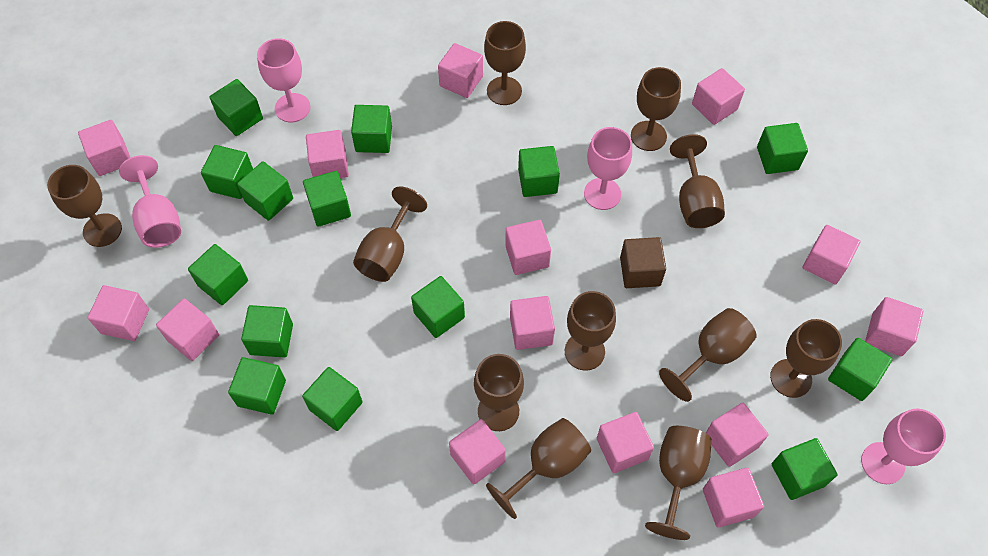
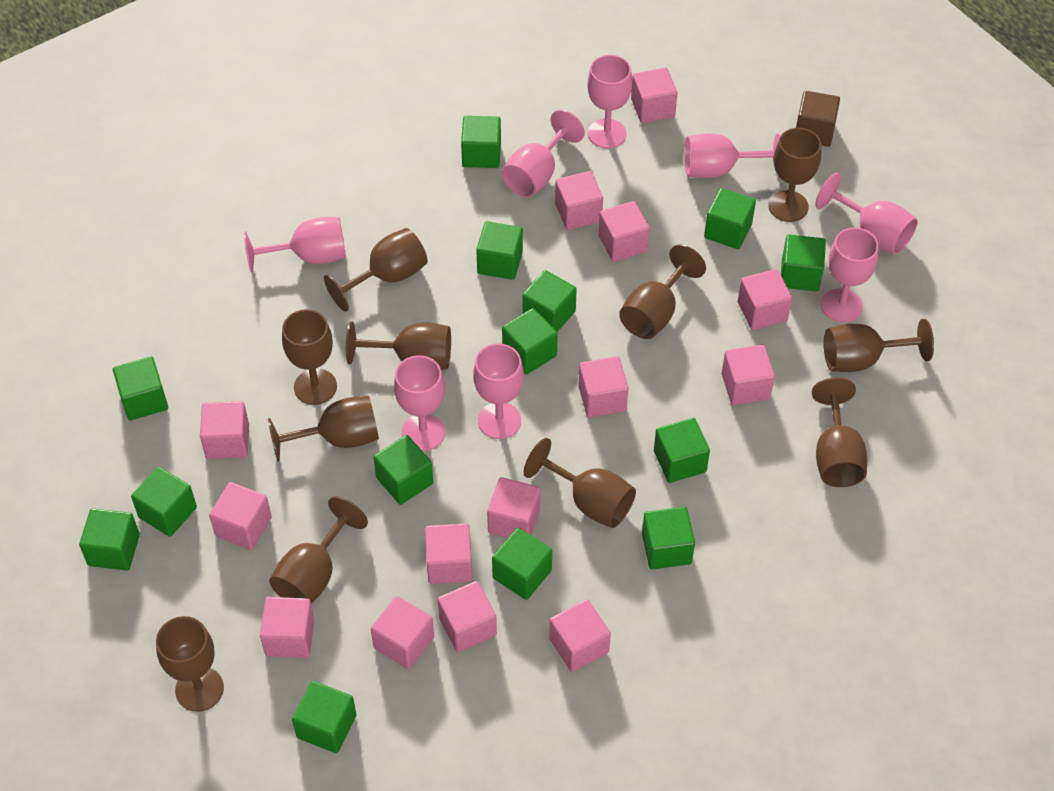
pink goblet: [119,155,181,248] [257,38,310,122] [584,127,632,210] [861,409,946,484] = 4 -> [244,217,346,273] [394,355,445,451] [473,344,524,439] [502,110,585,198] [587,55,632,148] [685,133,781,178] [815,173,918,255] [821,227,879,322] = 8

